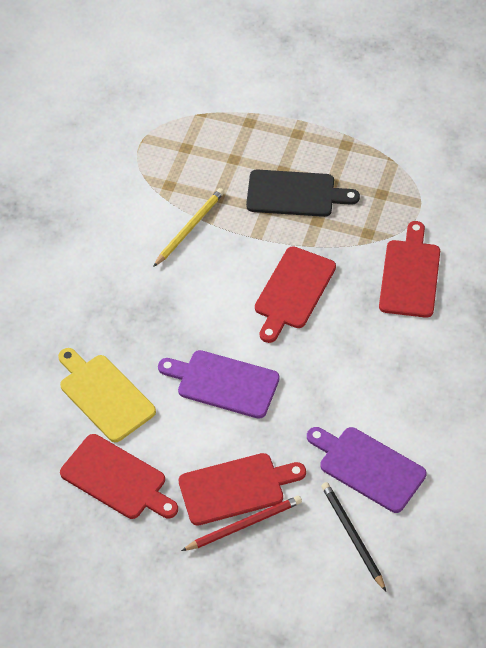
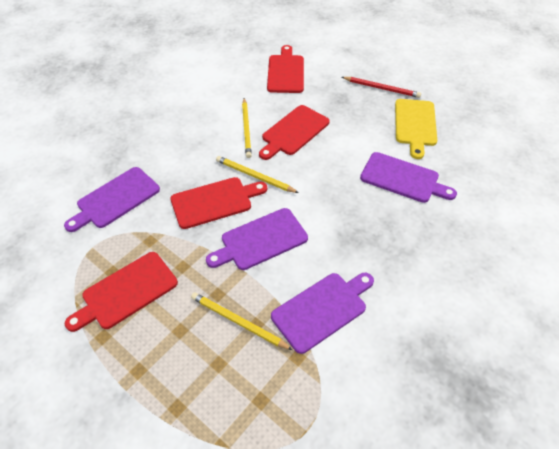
black cutting board: [246,169,360,217] = 1 -> none = 0
black pencil: [321,482,386,591] = 1 -> none = 0
purple cutting board: [158,350,280,419] [307,427,427,513] = 2 -> [64,167,160,232] [206,208,308,270] [271,273,374,354] [360,152,457,203] = 4
yellow pencil: [153,188,224,267] = 1 -> [191,292,293,350] [216,156,299,193] [242,98,252,158] = 3

